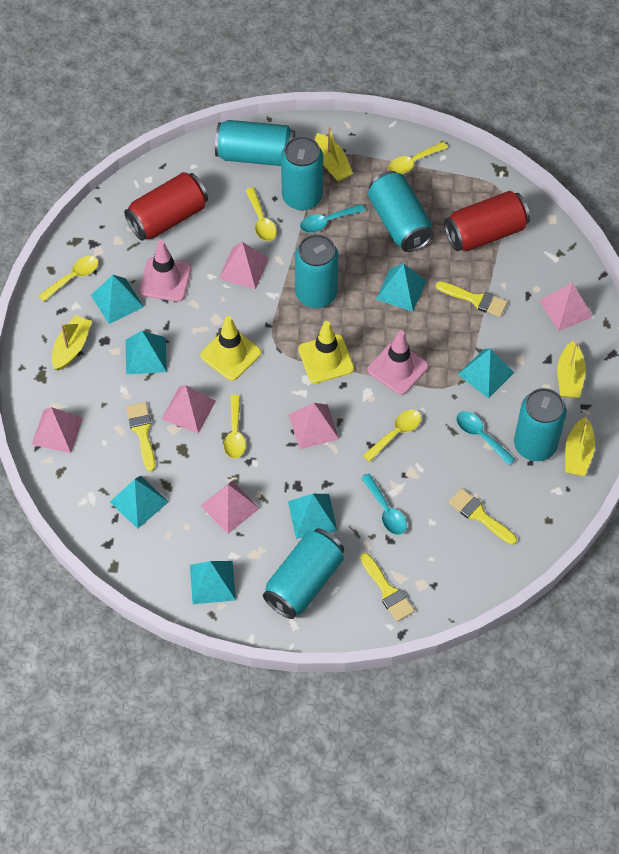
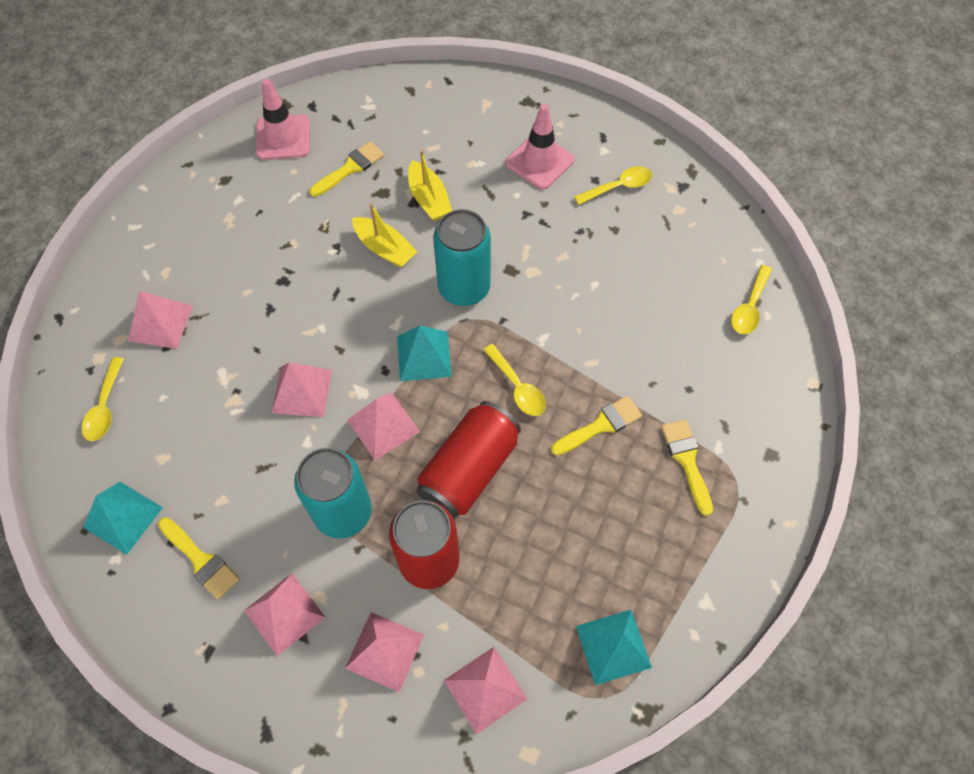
turquoise can: [215,120,295,166] [263,529,344,619] [281,136,323,210] [295,234,339,308] [368,171,434,252] [514,388,567,461] = 6 -> [294,448,372,539] [433,209,491,306] = 2
turquoise pyramid: [91,275,144,324] [110,475,168,529] [126,331,167,374] [190,561,236,604] [288,494,337,539] [376,263,426,312] [458,348,515,399] = 7 -> [83,482,163,555] [397,326,452,381] [576,610,652,685] = 3
turquoise spoon: [300,204,365,233] [361,474,407,535] [456,411,515,465] = 3 -> none = 0
yellow boat: [52,315,92,371] [315,127,353,182] [557,341,586,398] [565,417,595,476] = 4 -> [352,203,418,268] [408,150,452,221] = 2
yellow spoon: [38,256,98,302] [224,395,246,459] [245,188,277,241] [363,410,421,462] [388,142,448,174] = 5 -> [81,357,124,441] [483,344,546,416] [574,166,652,205] [731,265,772,334] = 4
yellow traffic cone: [200,316,261,381] [298,321,354,383] = 2 -> none = 0

